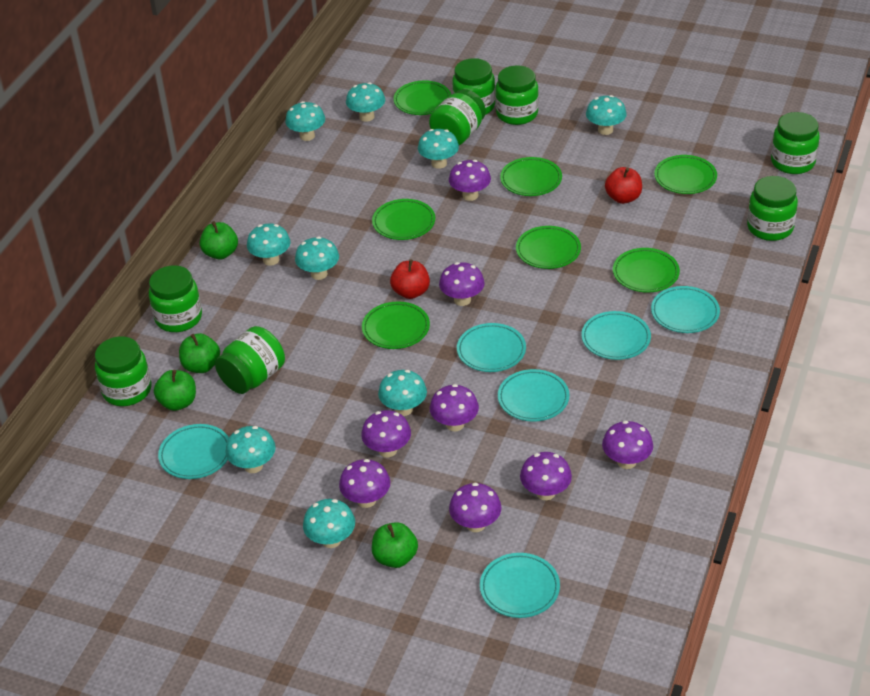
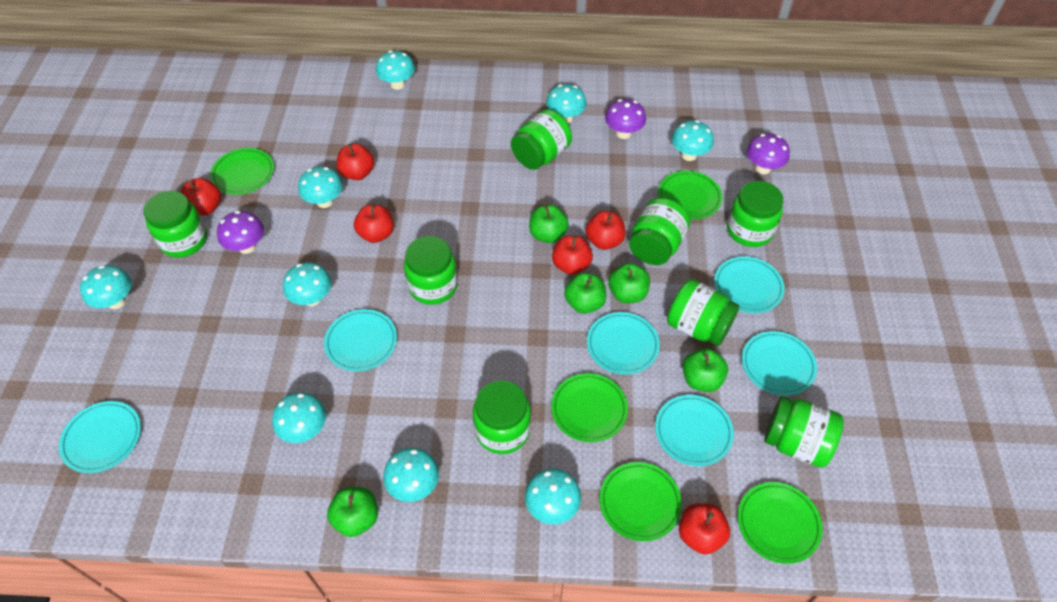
green apple: [154,370,196,411] [179,333,220,373] [200,221,238,259] [372,522,418,568] = 4 -> [327,487,378,537] [529,205,569,243] [564,273,606,314] [608,263,650,303] [683,348,728,392] = 5
green plate: [362,302,430,349] [372,199,435,240] [393,80,451,115] [500,157,562,196] [516,226,581,269] [613,248,680,292] [654,155,717,194] = 7 -> [210,148,274,195] [551,373,628,442] [600,462,682,541] [658,171,722,219] [738,482,823,564] = 5
purple mushroom: [339,459,390,508] [361,410,411,458] [430,384,479,431] [439,262,485,306] [449,160,491,201] [449,483,501,532] [520,452,572,500] [602,421,653,469] = 8 -> [217,211,264,254] [605,99,646,139] [747,133,790,174] = 3
red apple: [390,259,430,299] [605,167,642,204] = 2 -> [181,178,221,215] [337,143,374,180] [354,205,394,243] [552,235,593,275] [586,211,625,250] [679,503,730,554] = 6

